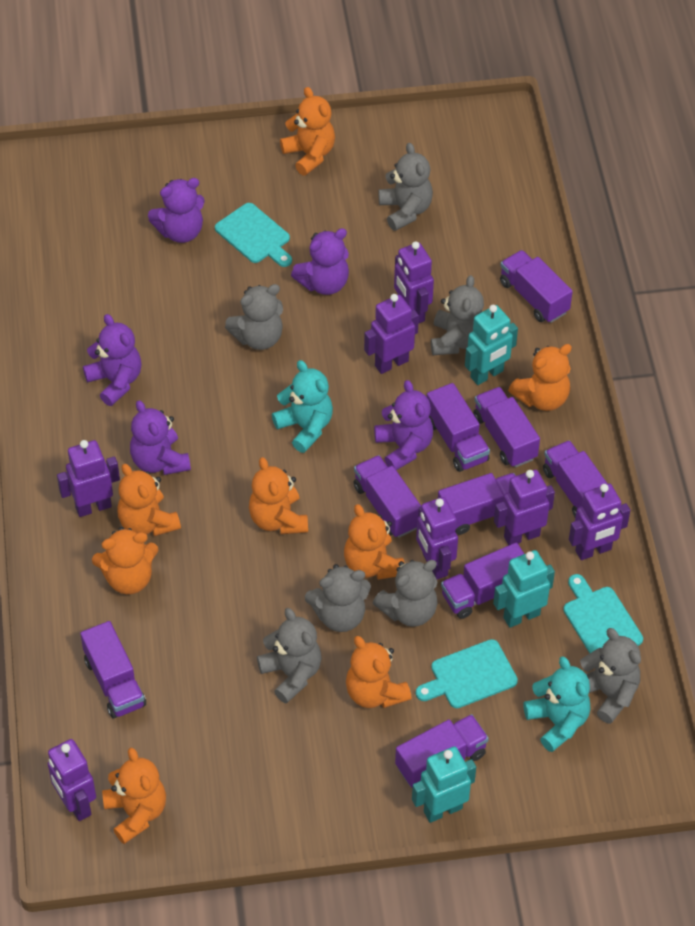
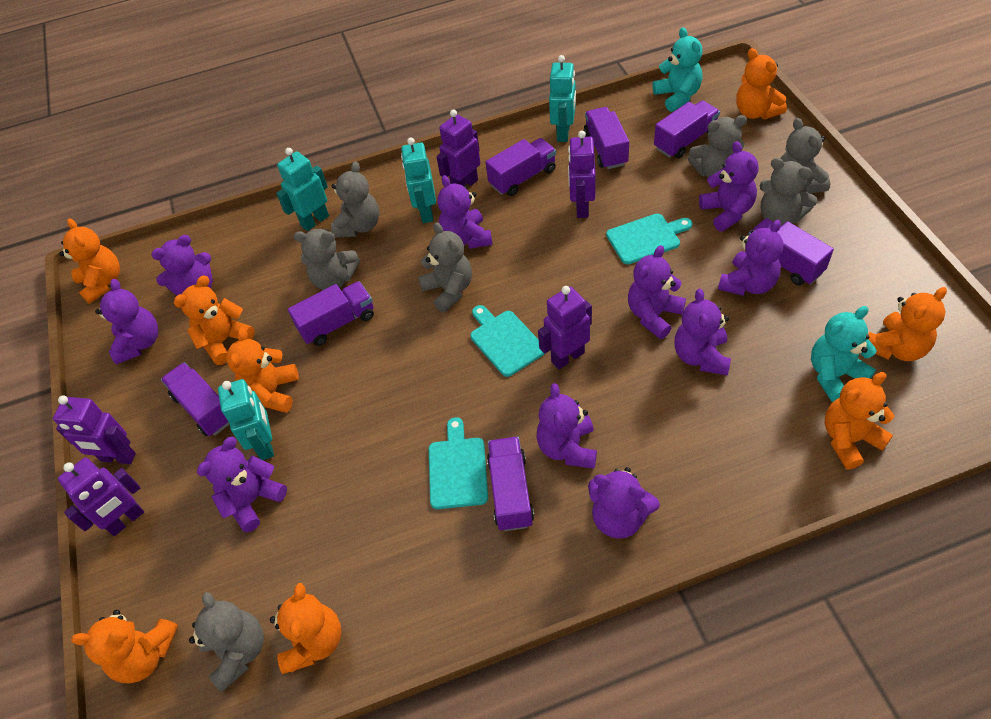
purple robot: [48,739,96,821] [57,440,120,517] [364,294,419,374] [394,241,434,324] [416,497,458,579] [494,470,555,545] [569,483,630,560] = 7 -> [53,396,136,464] [58,457,144,536] [436,109,480,186] [538,286,592,369] [568,131,596,218] = 5
purple teddy bear: [83,314,142,406] [130,400,191,475] [148,178,205,243] [291,228,349,295] [374,380,433,470] = 5 -> [95,279,158,365] [151,235,213,296] [197,437,287,532] [437,175,493,249] [536,383,597,469] [588,467,660,539] [628,245,686,339] [674,288,731,376] [699,141,759,232] [718,220,783,296] = 10
purple truck: [80,621,146,718] [353,455,421,538] [395,714,489,788] [427,383,490,472] [438,473,516,535] [441,543,524,619] [473,387,540,468] [500,250,573,323] [543,440,608,517] = 9 -> [161,362,230,436] [288,281,374,346] [486,138,556,196] [487,437,534,531] [584,107,629,169] [654,100,720,158] [748,218,834,286] = 7
turquoise robot: [412,746,476,823] [465,305,518,385] [493,550,555,628] = 3 -> [218,379,274,460] [276,148,329,231] [401,138,436,223] [549,55,576,142] = 4

